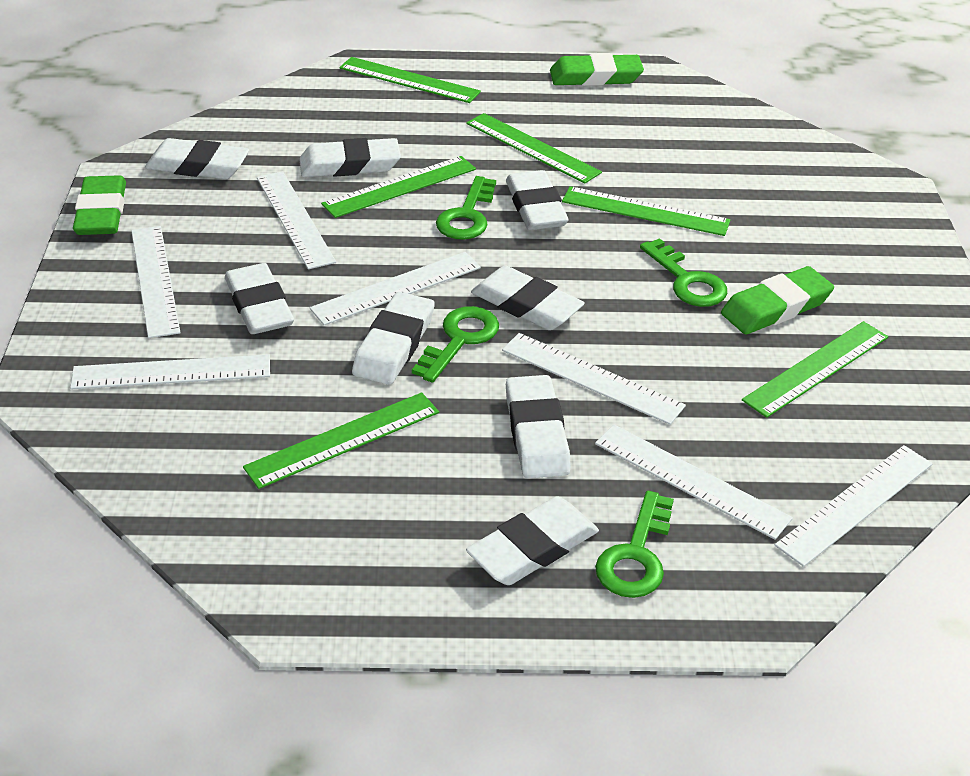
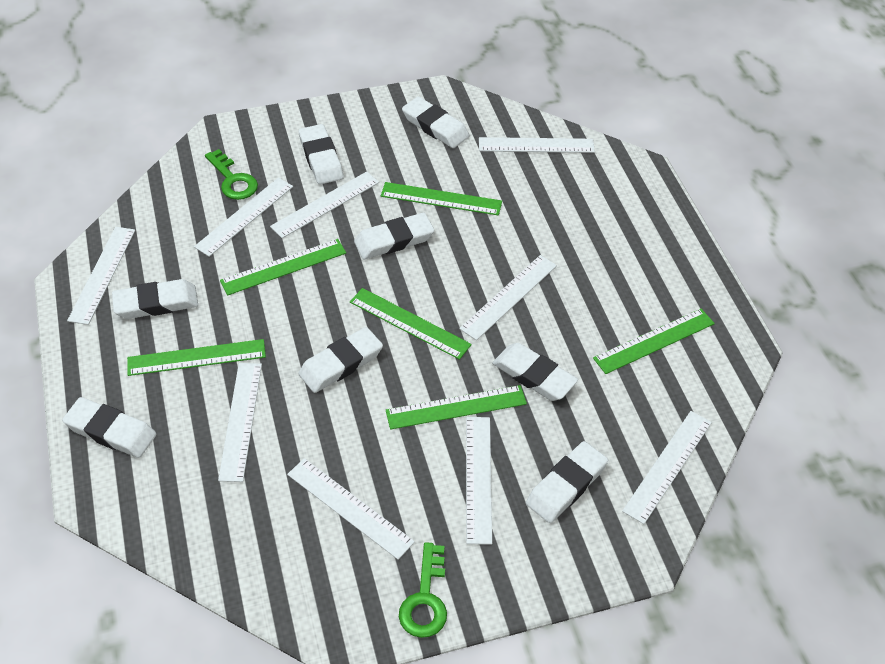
green eraser: [73,175,126,235] [550,53,644,86] [721,266,834,334] = 3 -> none = 0
green key: [412,306,499,383] [436,176,496,240] [595,491,674,598] [640,238,727,307] = 4 -> [205,149,258,200] [399,542,447,638] = 2
white ruler: [70,354,270,389] [131,226,180,338] [257,171,336,269] [310,252,481,325] [502,333,686,425] [595,424,793,540] [775,445,933,567] = 7 -> [67,227,135,325] [194,178,293,257] [218,363,262,482] [270,171,379,238] [287,458,415,560] [459,255,557,340] [466,417,492,545] [479,137,595,153] [622,411,712,524] = 9

